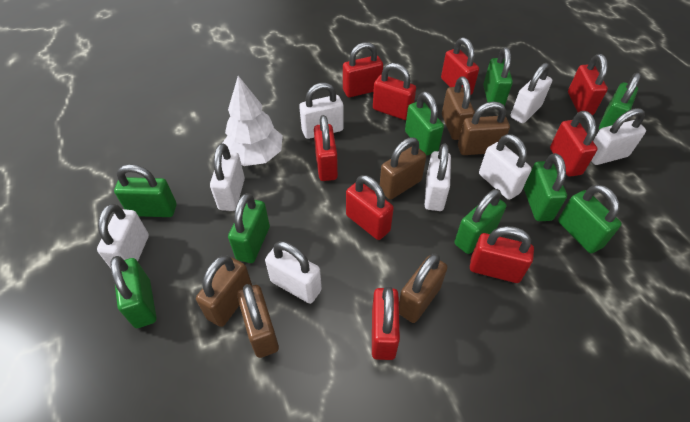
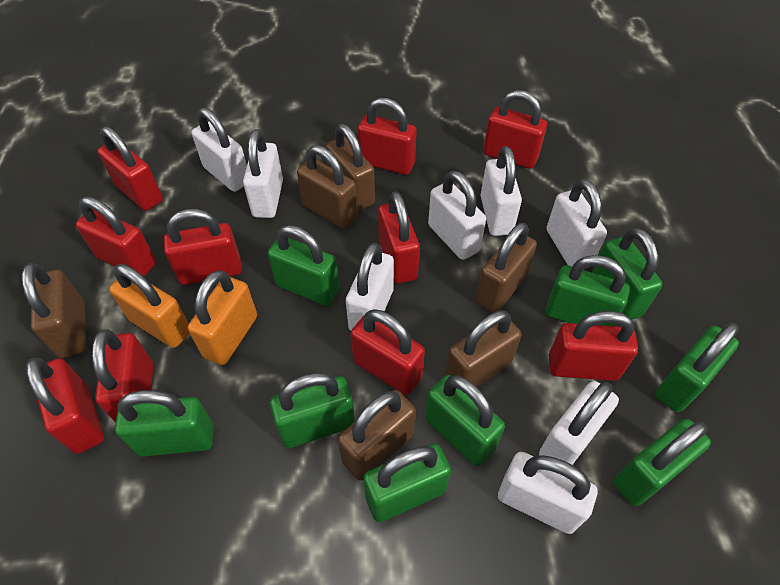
orange padlock: none = 0 -> [109,264,190,348] [188,270,257,365] = 2
red padlock: [314,115,338,181] [343,42,383,97] [346,175,394,240] [372,286,400,360] [373,63,416,120] [441,37,479,95] [470,226,534,283] [550,111,597,177] [568,54,608,115] = 9 -> [26,358,104,454] [76,197,156,277] [92,329,153,423] [98,126,163,211] [164,209,242,285] [350,309,425,395] [358,98,417,175] [378,191,420,284] [483,90,547,169] [549,311,638,381] = 10
white tree: [223,76,283,166] = 1 -> none = 0

